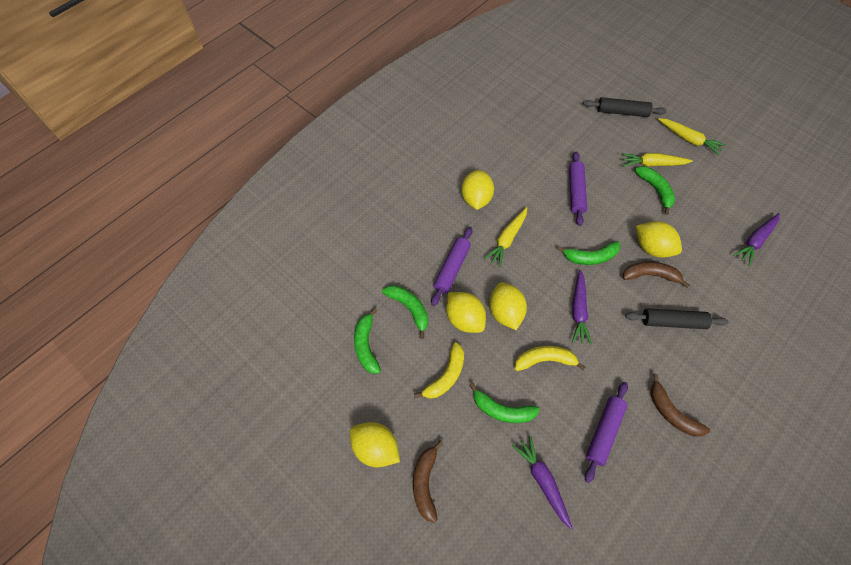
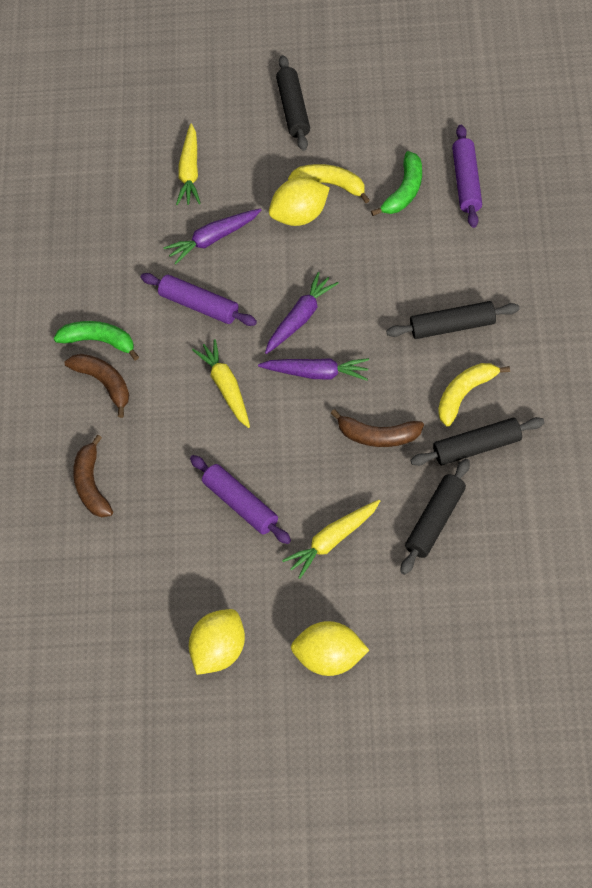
black rolling pin: [583,97,667,117] [625,308,729,329] = 2 -> [276,55,310,151] [386,301,519,339] [401,459,470,575] [410,417,544,466] = 4
green banana: [354,308,381,374] [382,285,428,339] [469,383,540,423] [557,241,620,265] [634,166,675,215] = 5 -> [54,321,139,361] [371,151,422,216] = 2
yellow lemon: [350,422,400,467] [446,292,486,333] [461,170,494,210] [489,282,527,330] [636,221,682,258] = 5 -> [189,609,245,675] [269,177,330,226] [291,621,369,676] = 3

